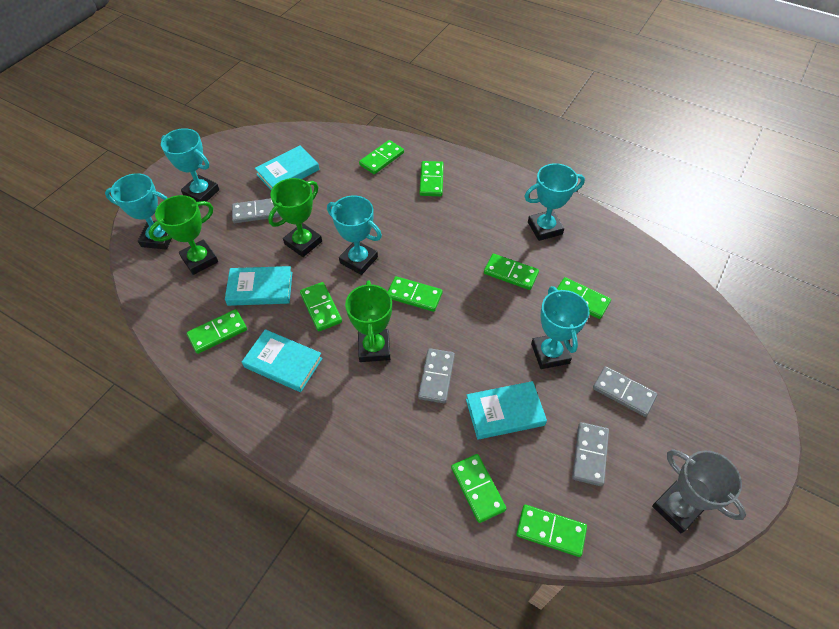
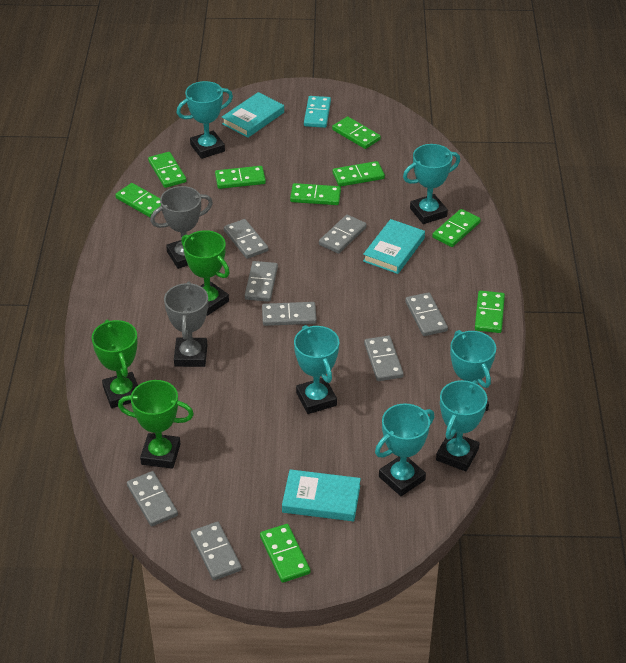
grey domino: [232,198,280,223] [418,348,455,403] [572,422,609,486] [593,366,657,417] = 4 -> [127,471,178,526] [191,522,242,580] [224,219,268,259] [245,261,278,302] [262,302,317,326] [319,215,367,254] [364,336,404,381] [405,292,448,336] = 8
grey trophy: [652,449,746,533] = 1 -> [150,186,213,269] [164,282,208,367] = 2
turquoise book: [225,266,292,306] [242,329,323,392] [255,145,319,190] [466,381,547,440] = 4 -> [222,92,284,138] [282,469,361,521] [363,219,425,274] = 3
turquoise domino: none = 0 -> [304,96,331,128] = 1
turquoise trophy: [105,173,172,249] [161,128,219,202] [327,195,382,275] [524,163,585,241] [531,286,589,369] = 5 -> [177,81,233,159] [294,325,339,414] [375,403,435,496] [403,144,460,224] [436,380,487,471] [450,330,496,411] = 6

